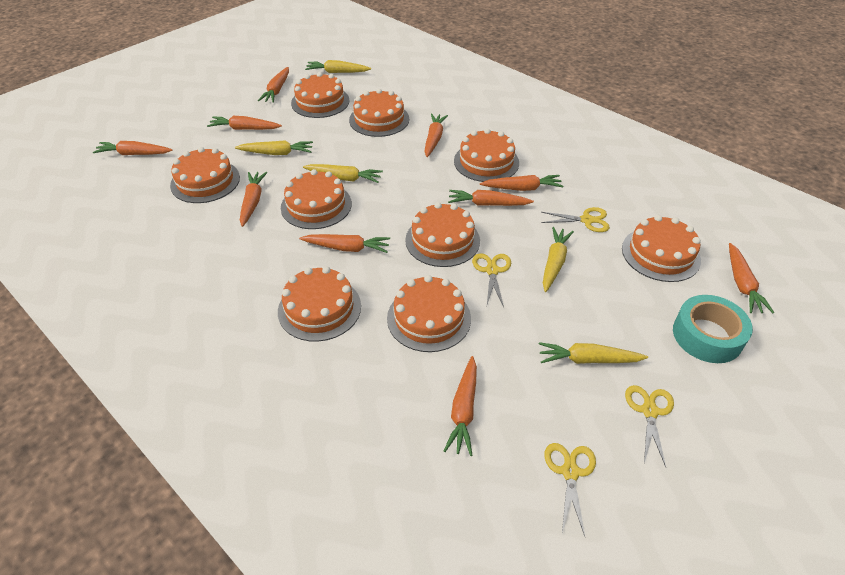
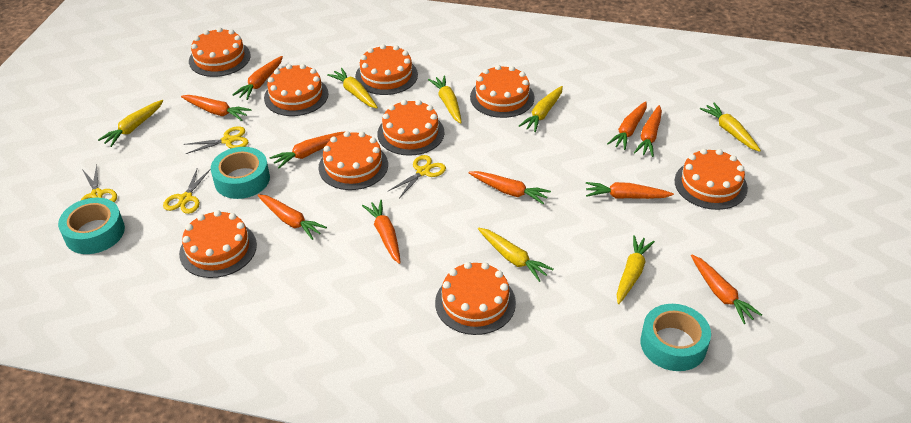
turquoise tape: [673,295,753,363] = 1 -> [58,198,125,254] [211,147,270,199] [640,304,711,371] = 3
yellow carrot: [235,140,313,155] [303,164,383,183] [305,60,371,73] [539,342,648,364] [543,227,574,292] = 5 -> [98,100,163,147] [327,68,378,108] [428,75,462,123] [478,228,554,282] [519,86,563,132] [617,235,655,304] [700,103,761,152] = 7

